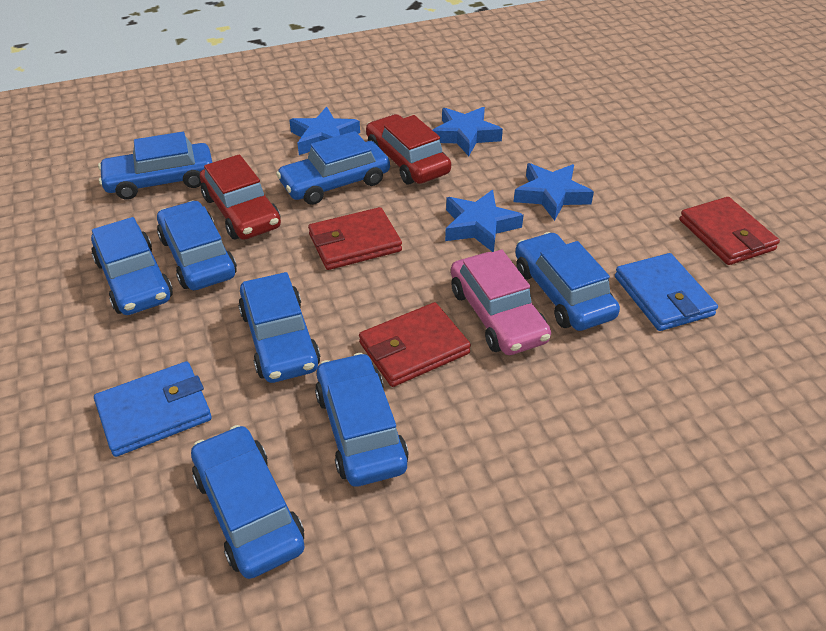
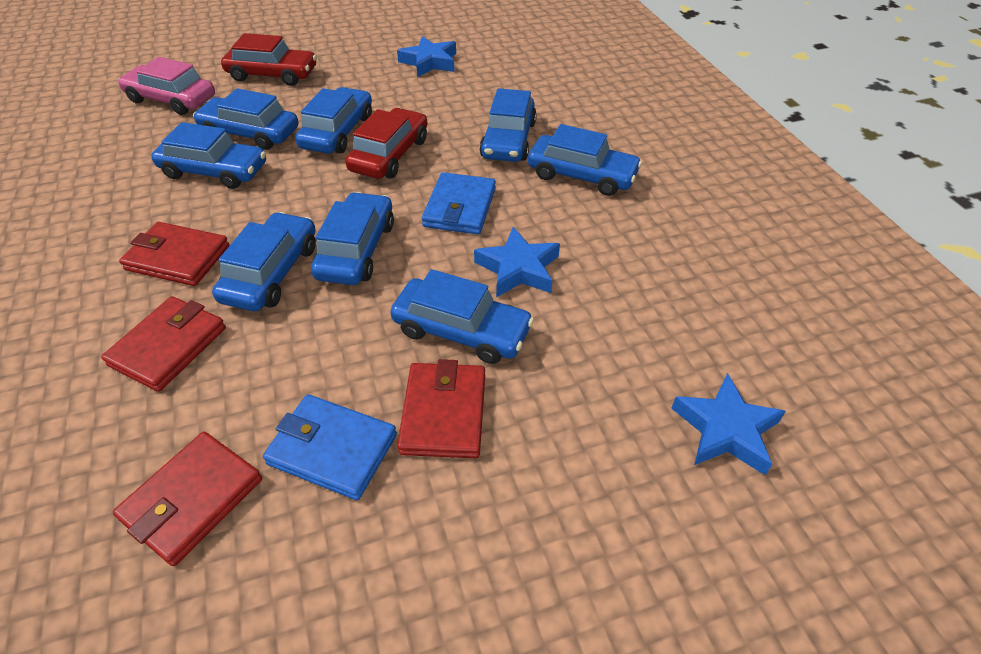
blue star: [289,107,360,155] [433,107,503,156] [445,190,524,252] [514,163,594,221] = 4 -> [397,36,456,77] [474,227,560,297] [671,373,786,475] = 3
red wallet: [308,207,402,270] [359,302,471,387] [679,197,780,265] = 3 -> [101,296,226,392] [113,432,262,566] [119,222,229,286] [397,359,485,458] = 4

